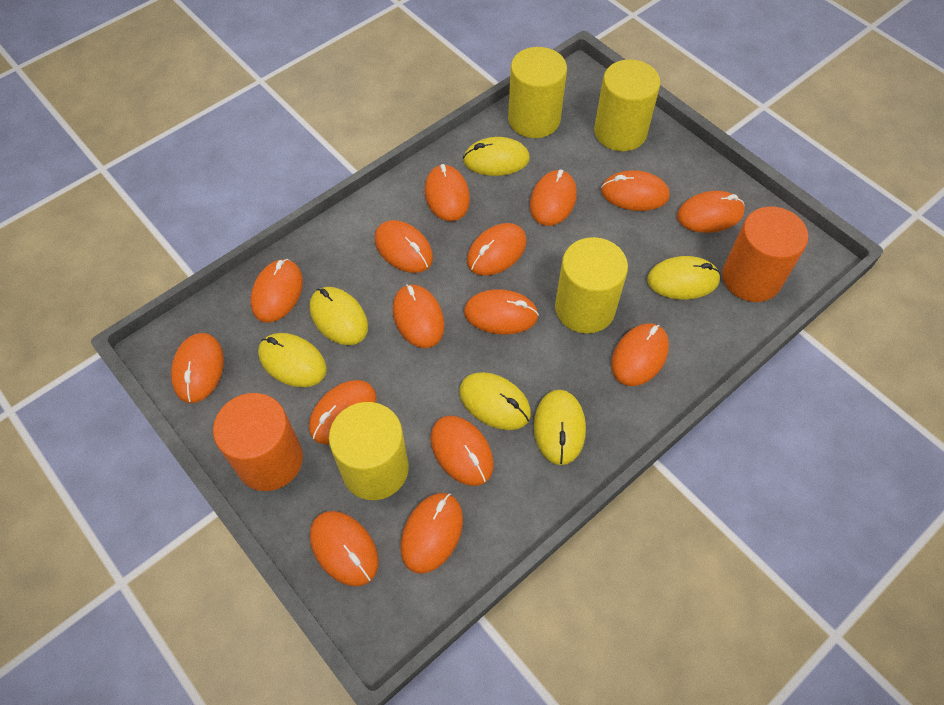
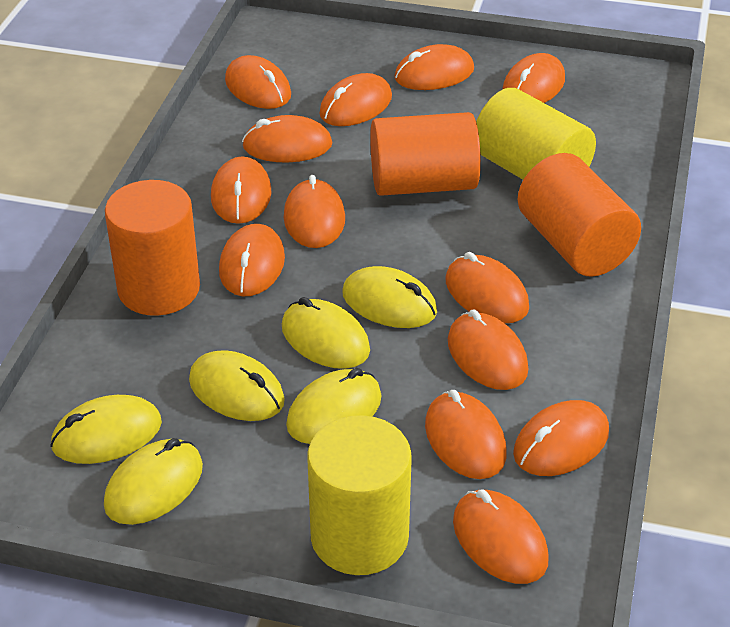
orange cylinder: [213,393,303,491] [722,207,808,302] = 2 -> [105,180,200,316] [370,112,481,196] [518,153,641,277] = 3
orange mouse: [171,333,224,403] [250,259,303,323] [309,380,377,445] [310,511,379,586] [375,220,433,273] [393,284,445,348] [401,493,463,574] [425,164,470,221] [430,416,494,486] [464,289,539,334] [467,223,526,276] [530,169,577,226] [601,170,670,211] [611,323,669,386] [677,191,745,233] = 15 -> [211,156,271,224] [219,224,285,296] [225,55,291,109] [242,115,333,163] [284,175,345,248] [319,73,392,126] [394,44,474,90] [425,390,507,479] [446,252,529,323] [448,309,528,390] [453,490,549,584] [502,53,565,103] [513,400,609,476] = 13
yellow cylinder: [329,402,409,500] [508,47,567,138] [555,237,628,334] [594,59,661,151] = 4 -> [307,415,412,575] [476,88,596,180] = 2

